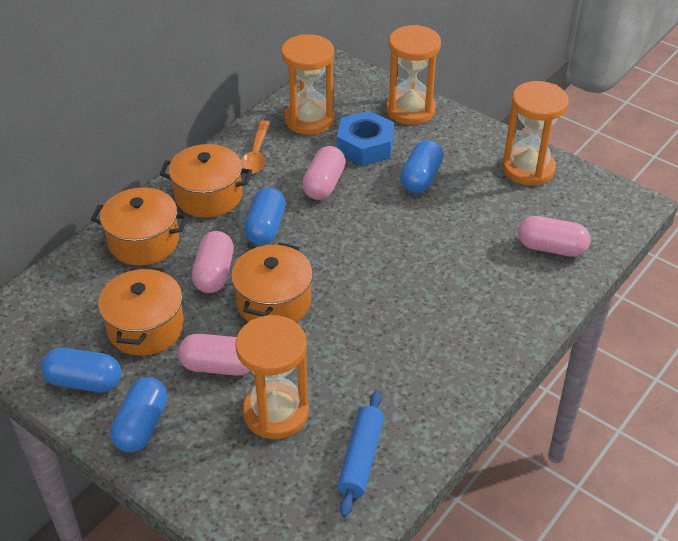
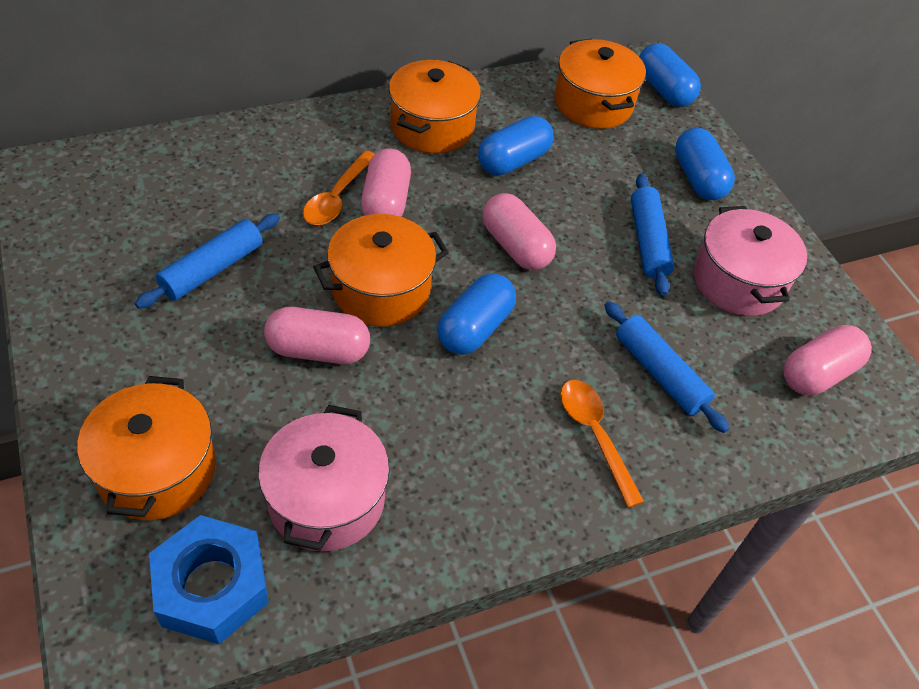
blue rolling pin: [337,391,384,517] = 1 -> [135,214,280,309] [605,301,729,433] [631,174,674,296] = 3
orange hourglass: [235,315,309,439] [281,34,334,135] [386,25,441,125] [502,81,569,186] = 4 -> none = 0
orange spoon: [241,121,270,174] = 1 -> [303,150,375,225] [560,380,644,508] = 2
pink pot: none = 0 -> [258,405,390,551] [694,206,807,316] = 2

